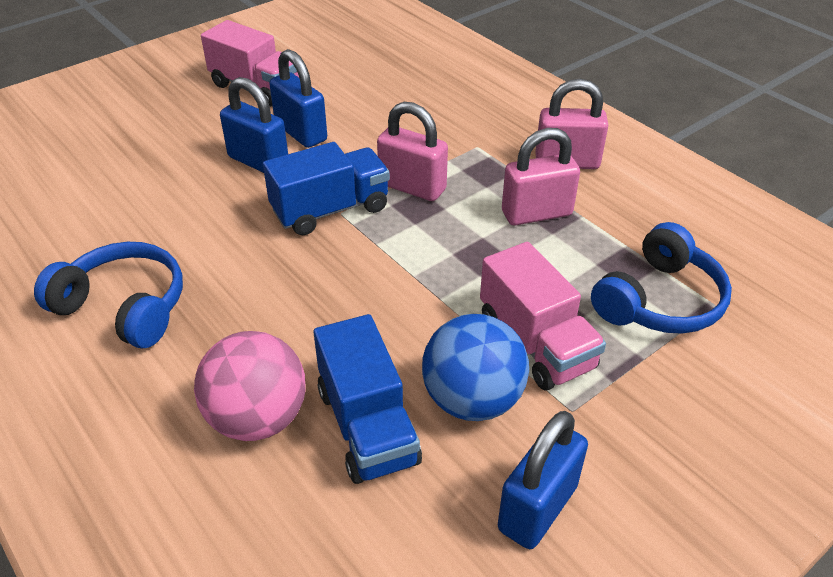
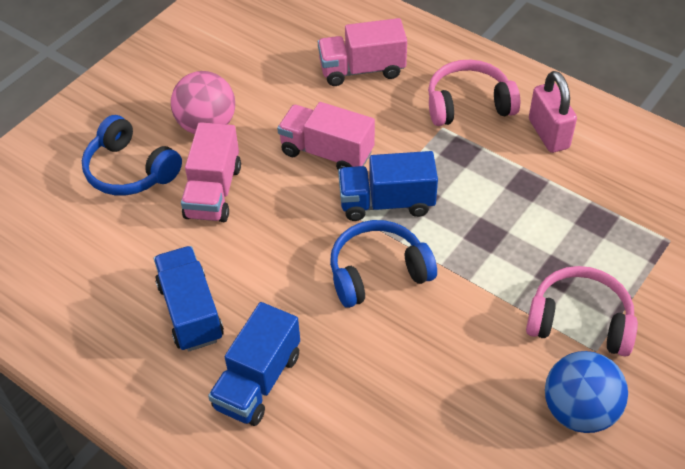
blue padlock: [220,77,288,173] [269,49,327,148] [498,411,588,549] = 3 -> none = 0
blue truck: [263,142,390,235] [313,314,422,484] = 2 -> [154,246,224,351] [208,302,300,426] [338,151,438,221] = 3
pink headphones: none = 0 -> [428,60,520,126] [526,266,638,356] = 2
pink padlock: [377,102,448,201] [502,128,580,225] [535,79,608,169] = 3 -> [529,71,577,153] = 1
pink truck: [201,20,299,107] [480,242,606,390] = 2 -> [181,122,241,222] [277,102,375,170] [318,18,407,86] = 3

